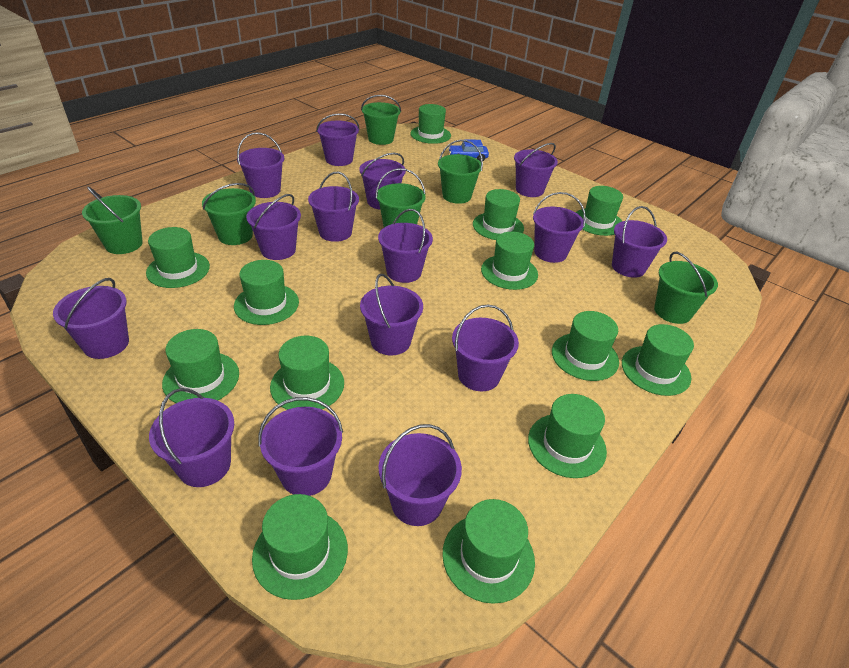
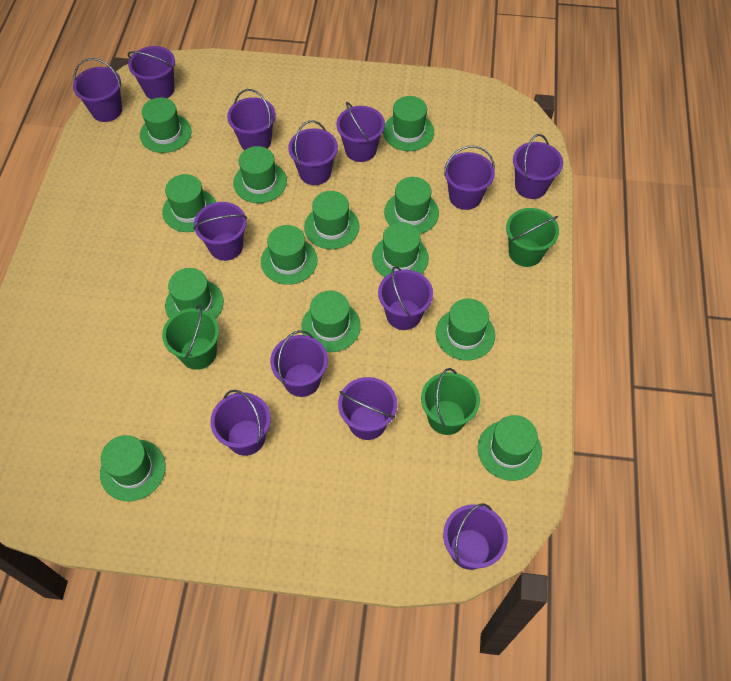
blue car: [448,139,489,162] = 1 -> none = 0
green bucket: [82,186,143,254] [202,183,256,245] [361,95,401,145] [376,168,426,227] [438,140,483,204] [654,252,718,324] = 6 -> [162,305,219,370] [421,368,480,435] [506,208,559,267] = 3
purple bucket: [53,278,129,359] [149,388,234,487] [237,132,284,198] [246,194,301,260] [258,397,343,496] [308,172,359,242] [316,113,359,166] [359,153,406,210] [360,274,423,355] [378,209,433,283] [378,424,462,526] [452,304,519,391] [514,143,558,197] [533,192,586,263] [612,206,667,278] = 15 -> [73,58,122,122] [128,46,175,99] [193,202,247,261] [210,390,271,456] [227,89,276,150] [270,330,328,397] [288,120,338,185] [336,102,385,162] [338,377,397,440] [378,266,433,330] [443,503,508,570] [444,146,495,210] [513,134,563,199] = 13

